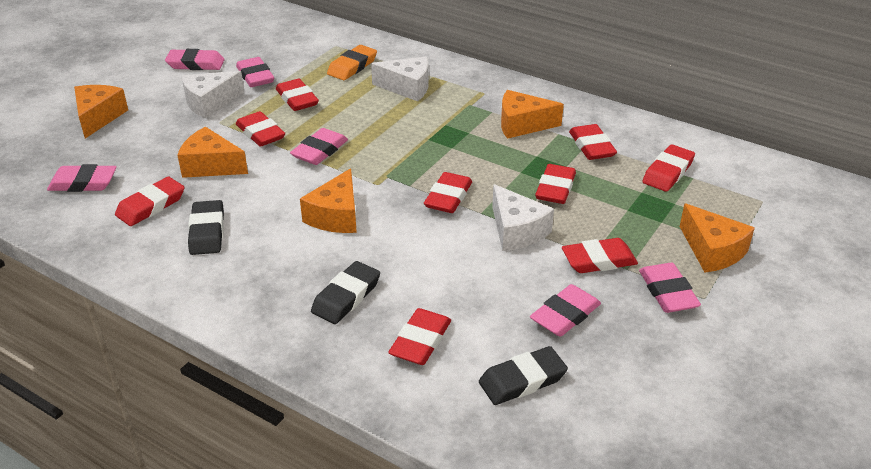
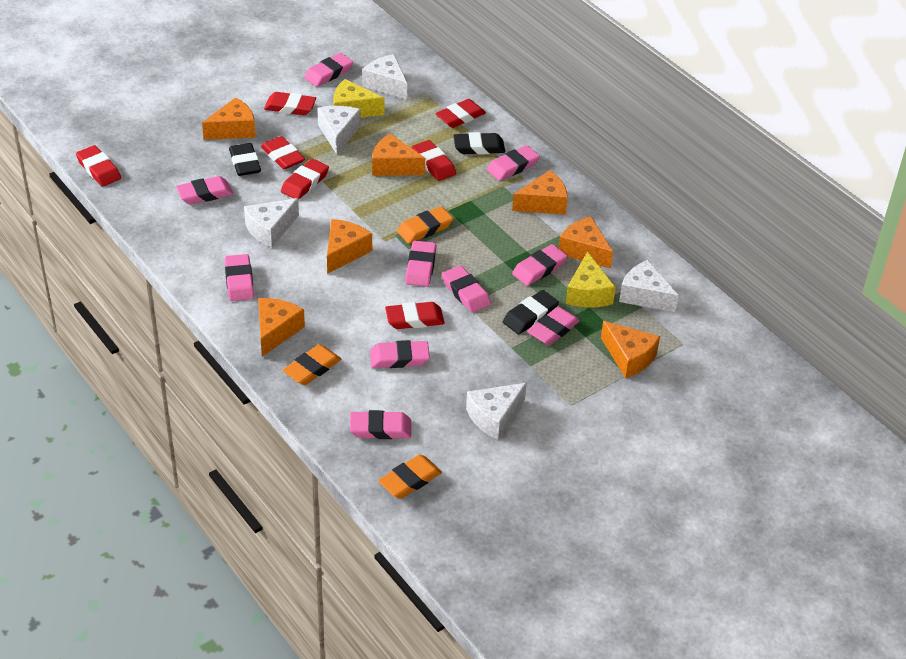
orange cheese: [74,85,128,138] [177,127,248,178] [300,168,357,233] [501,90,564,139] [680,203,755,273] = 5 -> [202,97,256,140] [258,298,305,357] [327,219,372,274] [372,133,425,176] [512,170,568,215] [559,216,613,269] [601,321,660,378] = 7
orange eraser: [327,45,377,80] = 1 -> [282,344,341,385] [378,455,442,499] [397,206,453,244] = 3
pink eraser: [47,164,117,192] [165,49,225,70] [236,57,274,87] [290,128,348,165] [530,284,601,337] [639,263,701,313] = 6 -> [176,176,233,204] [225,254,254,301] [304,53,353,87] [350,410,411,439] [370,340,430,368] [405,240,436,287] [442,265,491,313] [487,145,540,181] [512,244,568,286] [527,306,580,345] = 10
red eraser: [115,176,185,226] [236,111,285,147] [276,79,319,111] [388,308,451,365] [424,172,472,213] [535,164,576,204] [562,238,638,273] [569,124,617,160] [642,144,695,192] = 9 -> [76,145,121,187] [261,136,305,169] [264,92,316,115] [281,159,329,200] [385,302,445,329] [412,140,456,181] [435,99,486,128] = 7
white cheese: [182,71,244,118] [371,57,429,102] [492,184,554,251] = 3 -> [244,198,299,248] [317,105,361,154] [362,54,407,100] [466,383,527,440] [619,260,679,312] = 5
yellow cheese: none = 0 -> [333,79,385,118] [566,252,615,308] = 2

